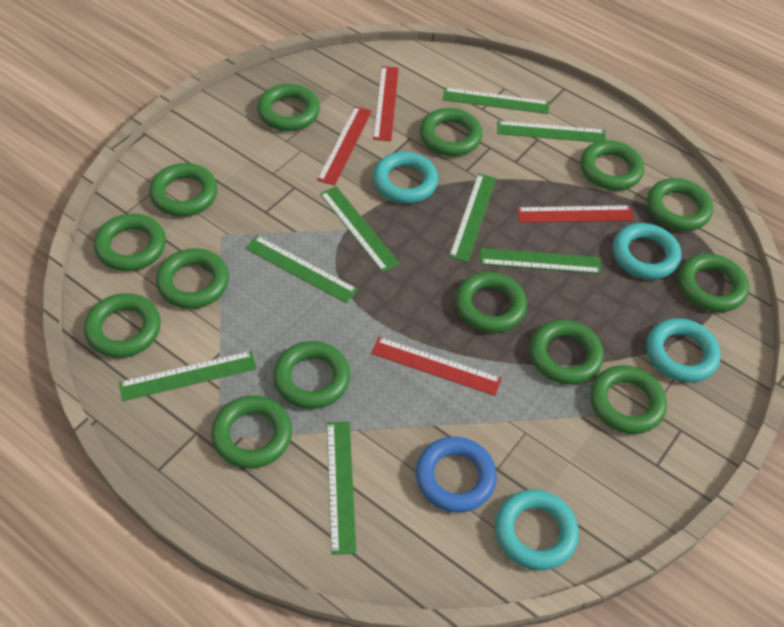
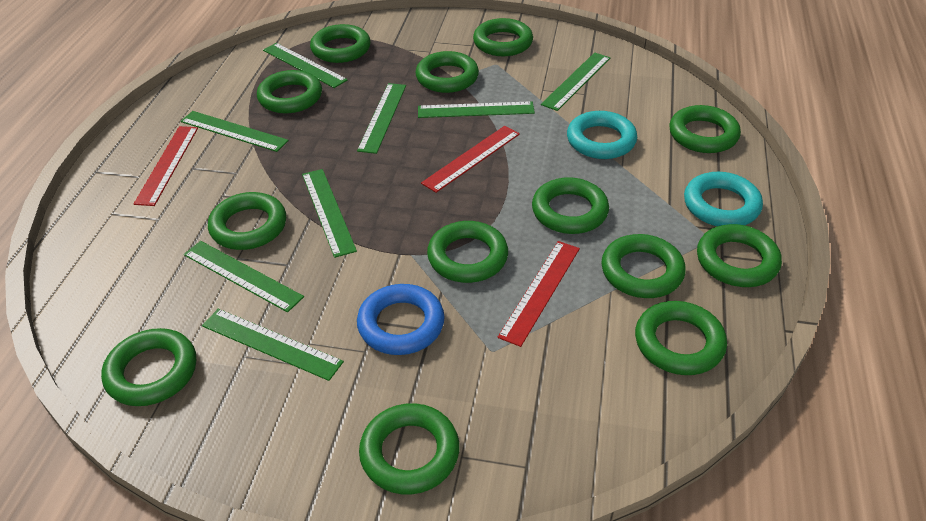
green ring: [84,293,161,358] [94,214,166,271] [149,163,218,217] [156,248,229,309] [211,395,292,469] [257,84,320,131] [273,341,350,409] [420,108,482,156] [455,272,527,333] [530,320,604,385] [580,140,644,191] [590,365,667,434] [647,178,713,231] [678,253,749,312] = 14 -> [101,328,196,406] [208,192,286,250] [257,70,322,113] [310,24,371,63] [359,403,459,495] [415,51,479,93] [427,221,508,283] [473,18,533,56] [532,177,609,234] [601,234,686,298] [635,301,727,375] [669,105,741,153] [697,224,782,287] = 13
red ruler: [317,106,372,185] [371,337,502,396] [373,66,399,141] [517,205,634,223] = 4 -> [134,126,198,206] [421,126,520,193] [498,241,580,347] = 3
turquoise ring: [373,152,438,204] [495,489,579,570] [613,223,681,279] [647,318,721,383] = 4 -> [567,111,637,159] [684,172,763,226] = 2

